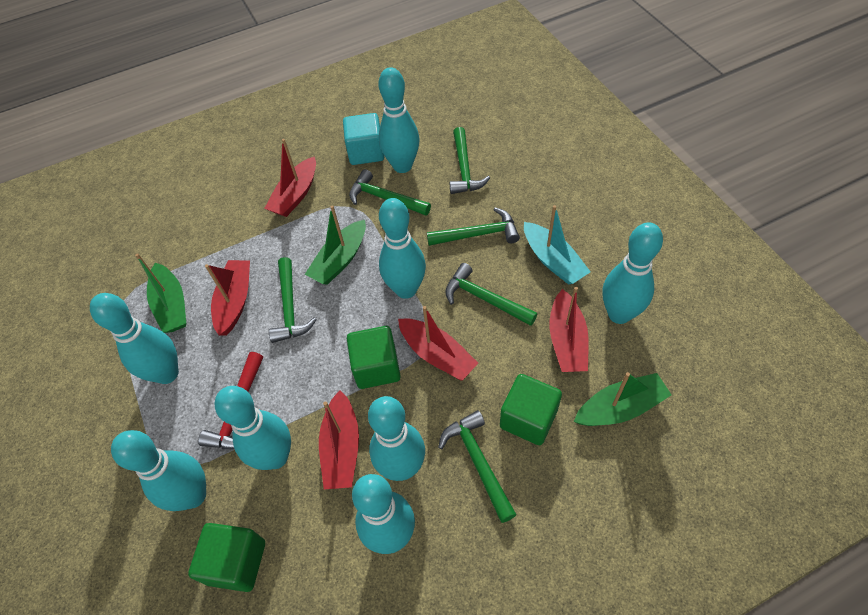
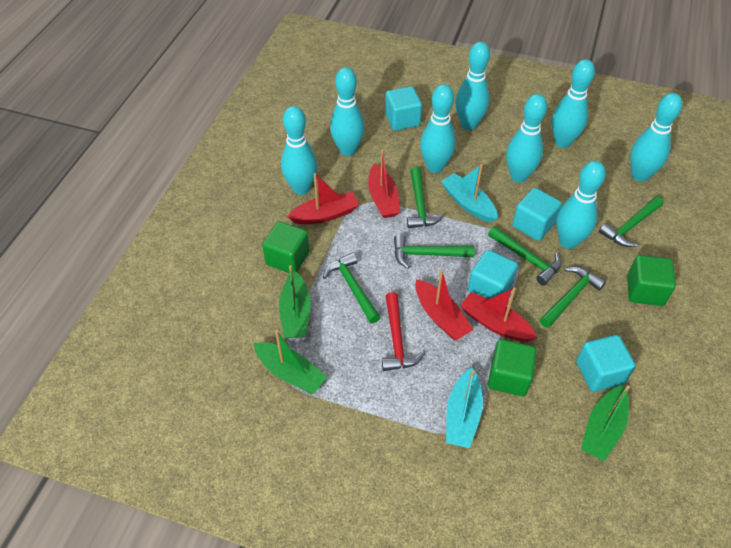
red boat: [205,260,250,336] [264,139,316,217] [319,390,359,489] [398,306,478,381] [549,287,589,372] = 5 -> [287,173,359,224] [368,149,400,218] [416,270,473,340] [460,288,537,342] = 4
turquoise boat: [524,205,591,285] = 1 -> [441,164,498,222] [446,367,483,448] = 2
turquoise cube: [343,113,385,165] = 1 -> [385,86,422,131] [468,250,518,299] [512,188,562,241] [576,335,636,392] = 4

